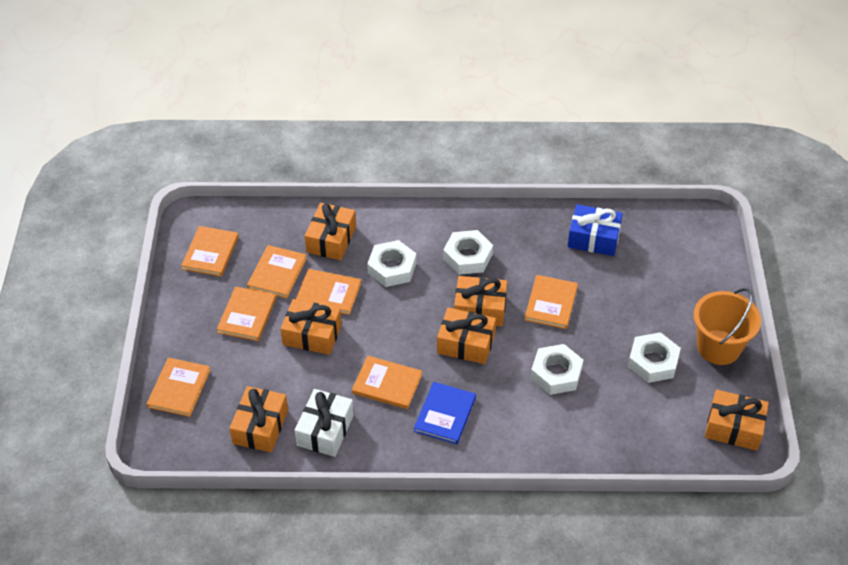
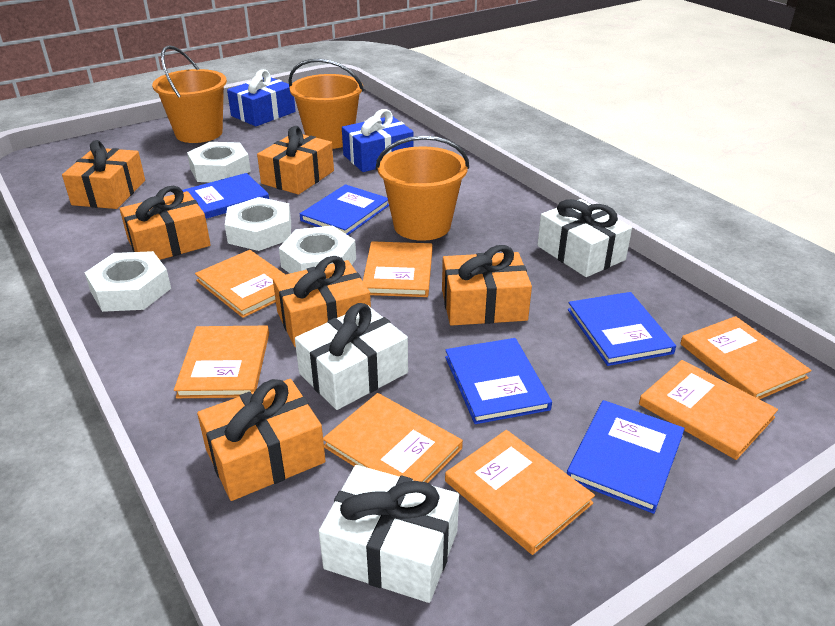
blue book: [414,382,476,444] = 1 -> [182,173,269,219] [300,184,389,235] [445,338,552,424] [567,400,685,514] [568,292,676,366] = 5
blue gift: [568,204,623,256] = 1 -> [227,69,296,126] [342,109,414,172] = 2
orange bucket: [693,288,761,365] = 1 -> [152,45,227,143] [288,59,364,149] [376,136,469,241] = 3
white gift: [295,389,354,457] = 1 -> [295,303,408,410] [319,465,459,603] [537,199,632,277] = 3

